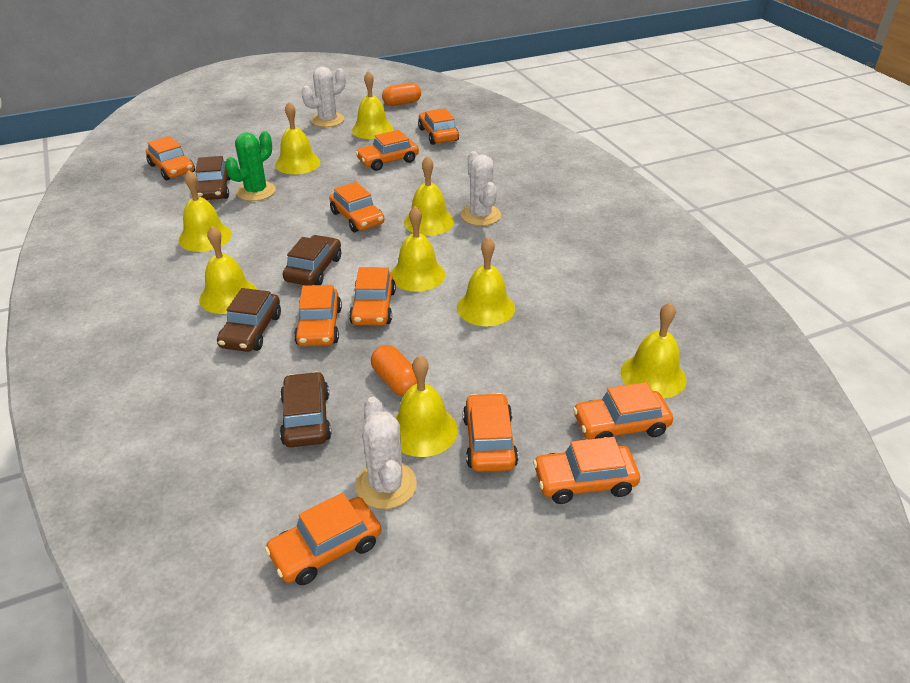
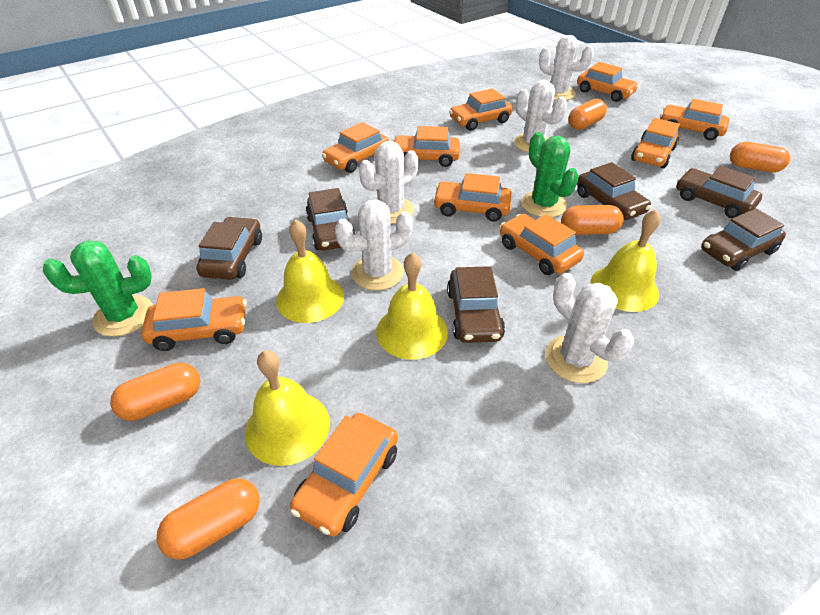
brown car: [195,156,231,200] [217,288,281,352] [280,371,331,447] [283,235,341,286] = 4 -> [196,217,262,280] [306,188,356,251] [447,266,505,343] [577,162,651,220] [676,166,762,218] [701,208,786,271] = 6
green cactus: [225,131,276,201] = 1 -> [43,241,153,337] [521,132,579,218] = 2
orange capsule: [371,345,417,396] [382,83,421,106] = 2 -> [110,363,200,421] [156,478,260,560] [561,205,624,235] [568,99,607,130] [730,142,790,173] = 5
white cactus: [301,67,346,127] [355,397,417,509] [461,151,501,226] = 3 -> [335,200,413,291] [359,141,418,224] [514,80,567,153] [539,35,594,100] [545,273,634,383] = 5
yellow bell: [179,170,232,252] [199,226,257,314] [275,102,320,174] [352,71,394,139] [391,206,445,292] [394,356,458,457] [404,156,454,236] [457,237,515,326] [621,303,686,399] = 9 -> [245,350,330,466] [276,219,344,323] [376,252,448,360] [591,209,660,312] = 4

